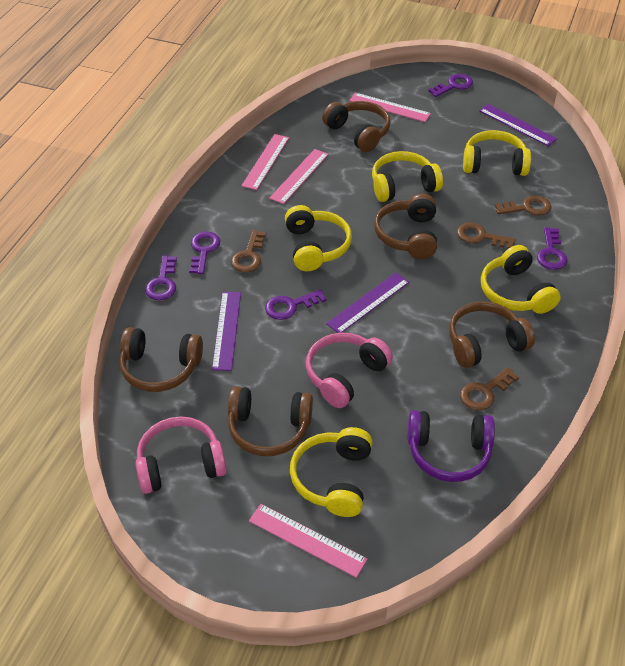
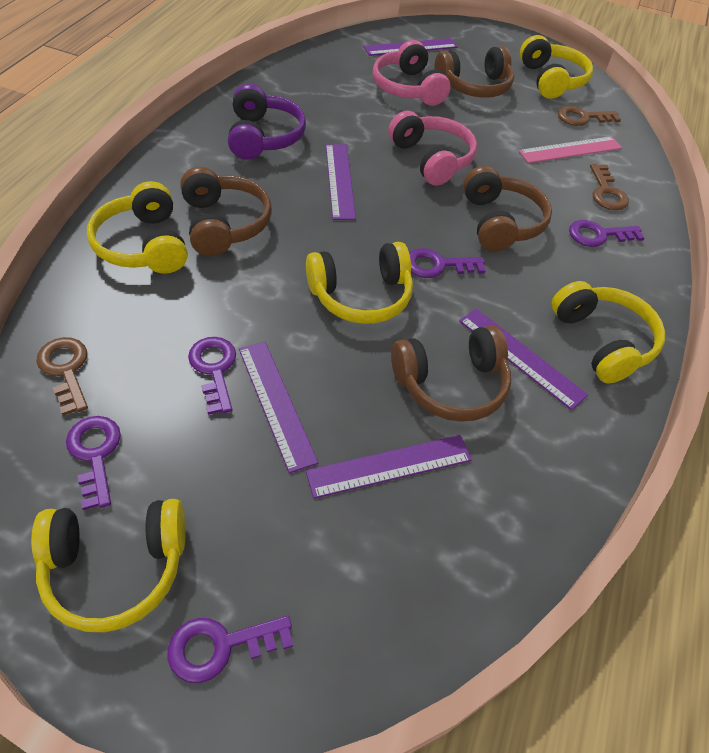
brown headphones: [120,327,203,392] [228,386,313,456] [322,101,390,152] [374,194,437,259] [449,302,535,368] = 5 -> [180,167,272,256] [391,325,511,422] [434,46,514,98] [463,166,552,251] = 4
brown key: [231,230,266,272] [457,223,516,249] [460,367,519,410] [494,195,552,215] = 4 -> [36,337,88,416] [558,106,621,126] [590,164,629,210] = 3
pink ruler: [241,134,289,190] [249,504,367,578] [269,149,329,204] [349,93,431,122] = 4 -> [519,136,622,163] = 1
purple ruler: [212,292,241,371] [326,273,409,333] [479,104,557,146] = 3 -> [239,342,318,473] [306,435,472,499] [326,144,356,220] [364,38,457,56] [459,308,588,410] = 5

